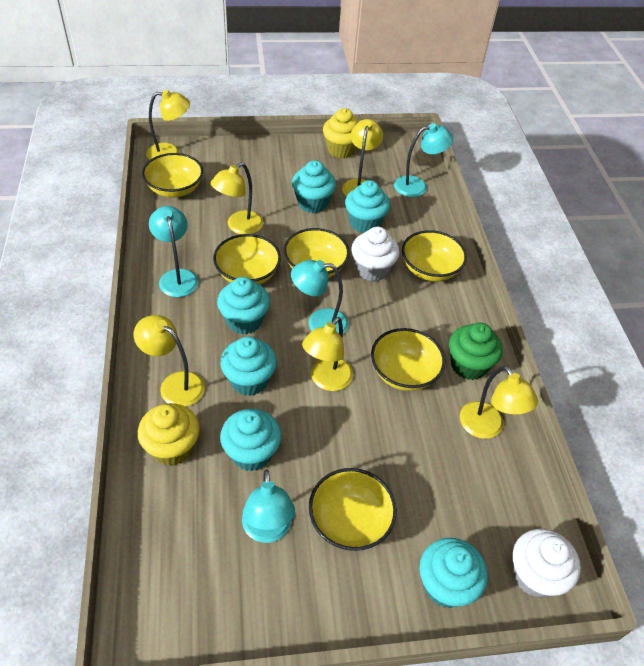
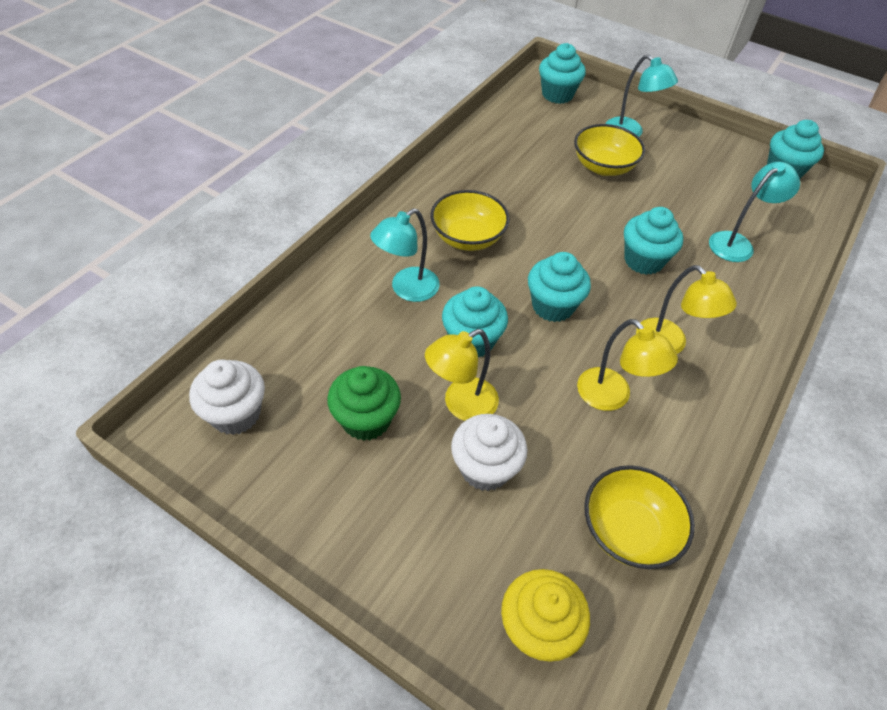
turquoise cupcake: [217,277,270,334] [220,336,277,396] [220,409,281,471] [292,160,336,213] [345,180,390,233] [419,538,488,608] = 6 -> [442,286,508,358] [528,252,591,322] [539,43,586,104] [624,207,683,275] [767,120,824,179] = 5
turquoise lamp: [149,206,198,297] [242,469,295,543] [291,260,349,334] [394,123,453,197] = 4 -> [370,208,440,302] [605,55,678,137] [709,162,800,262] = 3
yellow bowl: [142,153,203,198] [213,234,281,285] [284,228,350,278] [309,468,397,551] [371,328,445,391] [402,230,467,281] = 6 -> [430,190,510,251] [574,124,645,176] [584,465,695,569] = 3
yellow cupcake: [138,403,200,466] [323,108,358,159] = 2 -> [501,569,590,662] = 1
yellow lamp: [133,315,205,407] [146,90,190,160] [210,163,263,234] [302,317,353,391] [342,119,383,196] [460,366,538,439] = 6 -> [425,329,499,421] [577,319,678,411] [636,265,737,354] = 3

